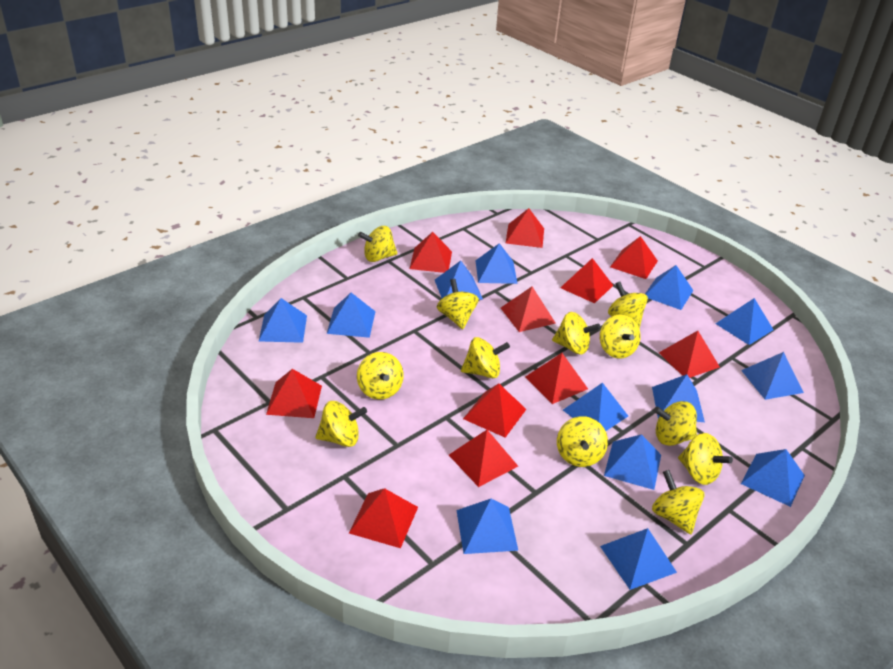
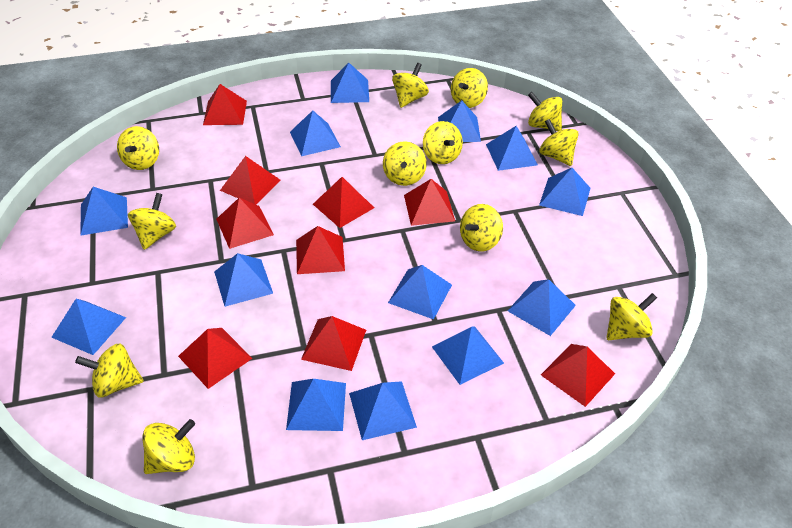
red pyramid: [266,369,322,418] [349,488,418,548] [410,232,452,273] [449,430,518,487] [463,383,526,438] [501,287,556,332] [506,208,544,248] [525,353,588,404] [560,258,614,303] [610,236,658,279] [659,331,720,378] = 11 -> [178,328,253,389] [203,84,247,125] [216,198,274,249] [220,156,280,204] [296,226,345,274] [301,316,366,371] [313,177,374,228] [404,179,455,226] [541,344,615,407] = 9

